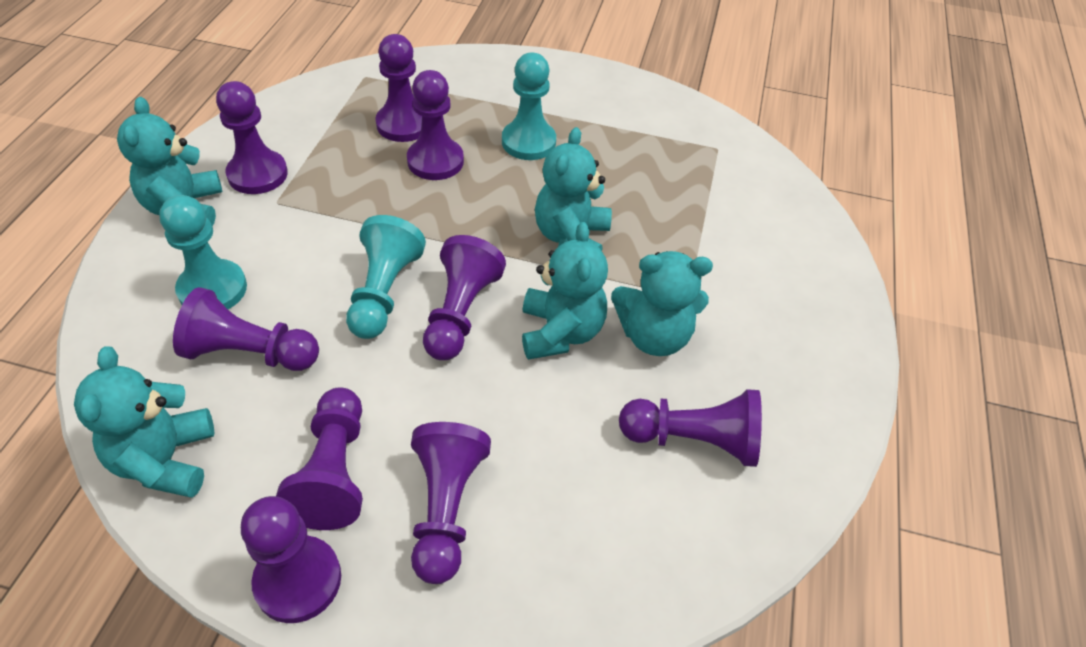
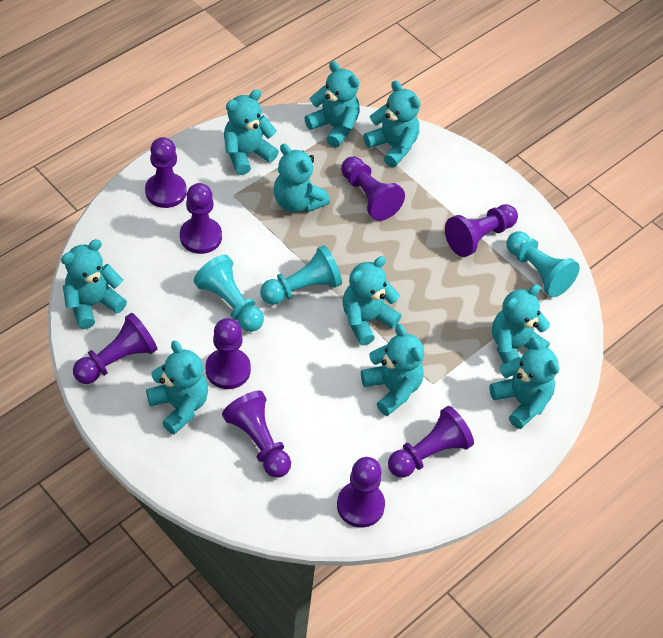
turquoise teddy bear: [74,346,214,498] [117,97,222,226] [522,222,608,360] [535,127,612,251] [611,251,713,356] = 5 -> [61,239,127,329] [146,341,208,435] [224,89,279,175] [274,143,330,213] [304,61,360,148] [343,256,401,345] [361,324,424,416] [363,80,420,167] [489,337,559,429] [492,284,550,364] = 10

